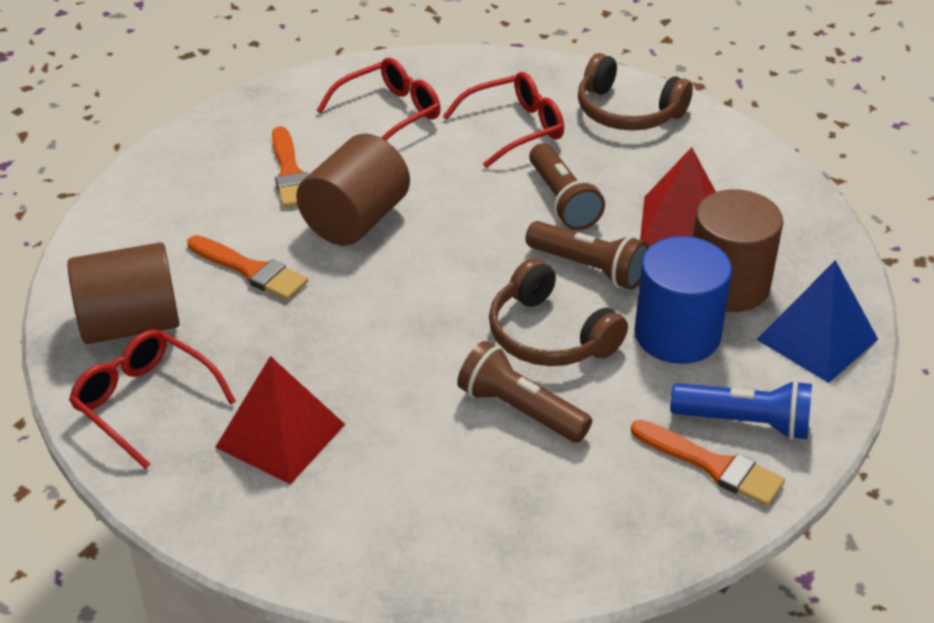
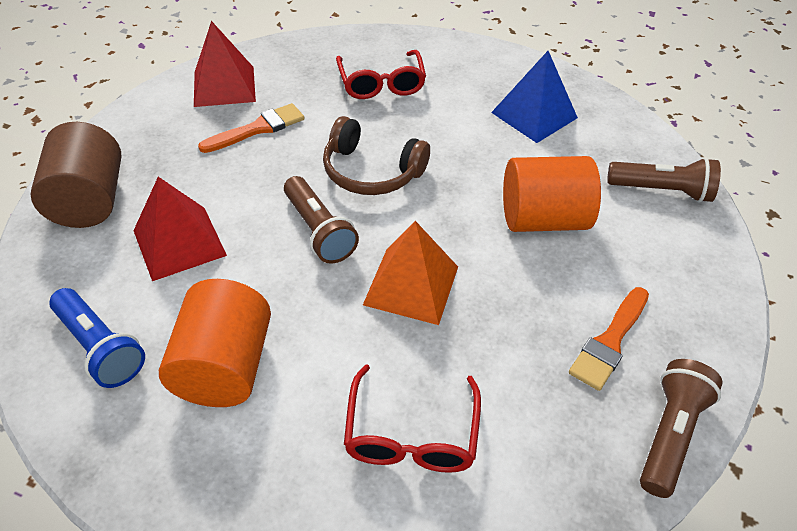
blue cylinder: [634,236,732,364] = 1 -> none = 0
brown cylinder: [67,242,180,344] [296,134,410,246] [693,189,783,312] = 3 -> [30,122,121,228] = 1
brown headphones: [489,258,628,366] [578,53,693,131] = 2 -> [323,116,430,195] = 1
orange brush: [187,235,308,300] [272,126,309,208] [631,420,785,507] = 3 -> [198,103,305,153] [569,287,649,391] = 2
orange cylinder: none = 0 -> [159,279,271,407] [503,156,601,232] = 2
orange pyramid: none = 0 -> [363,221,458,325] = 1
red glasses: [69,329,236,469] [316,58,441,141] [443,72,564,168] = 3 -> [336,50,426,99] [344,364,481,473] = 2

